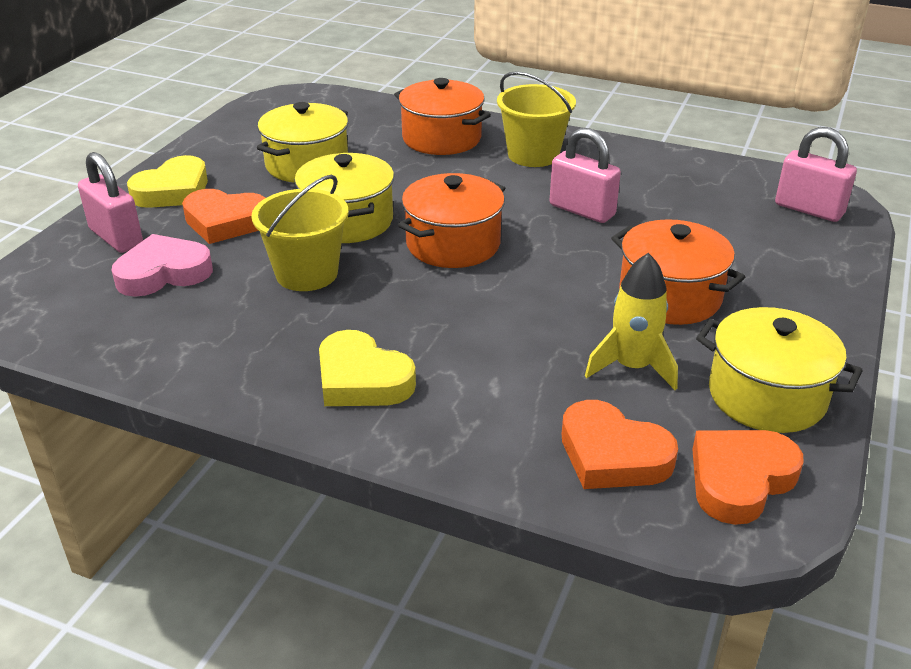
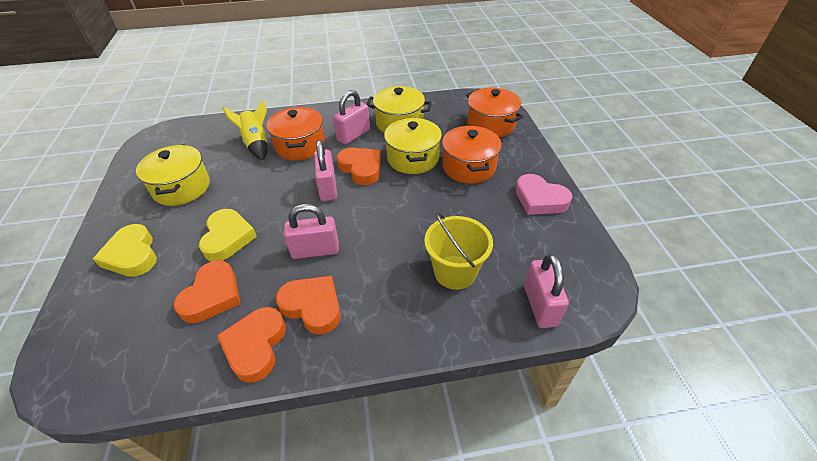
orange heart: [182,189,265,244] [562,400,678,489] [692,430,804,525] = 3 -> [174,260,240,323] [217,307,286,383] [276,276,341,334] [337,148,381,185] = 4
pink padlock: [78,152,143,253] [550,128,621,223] [775,127,857,222] = 3 -> [283,204,339,259] [314,140,337,201] [333,90,370,145] [524,254,569,328] = 4
yellow bucket: [251,175,349,291] [497,71,576,167] = 2 -> [424,212,493,290] = 1

